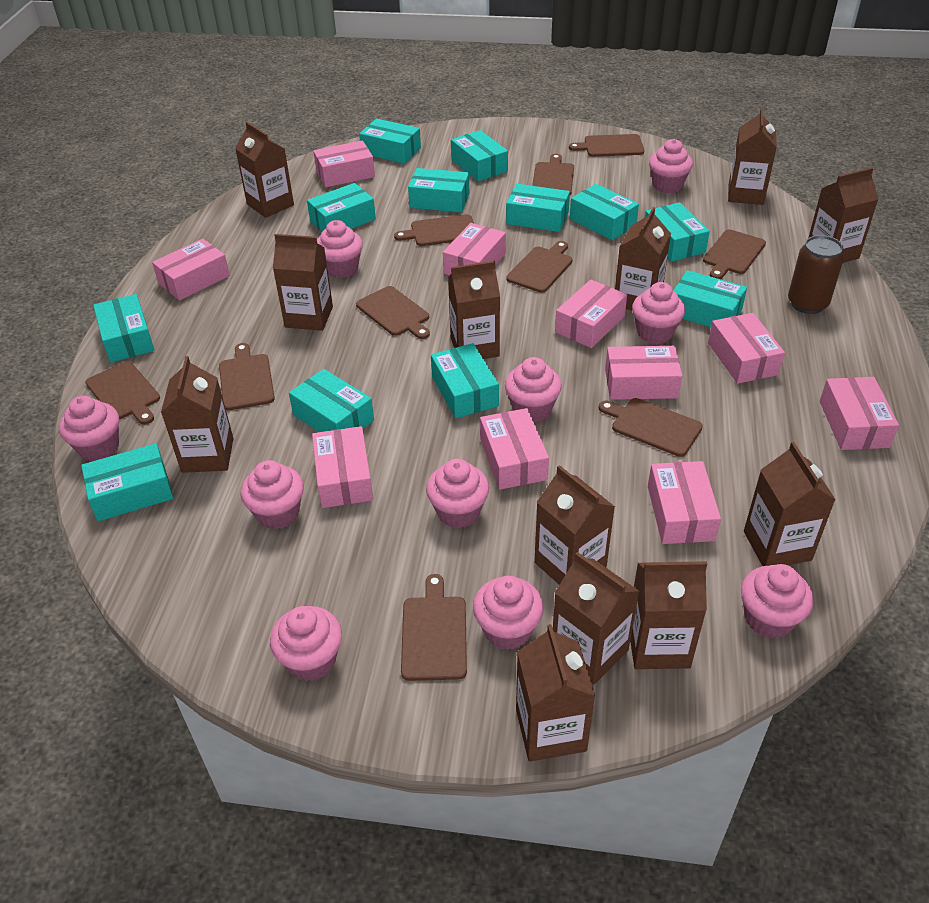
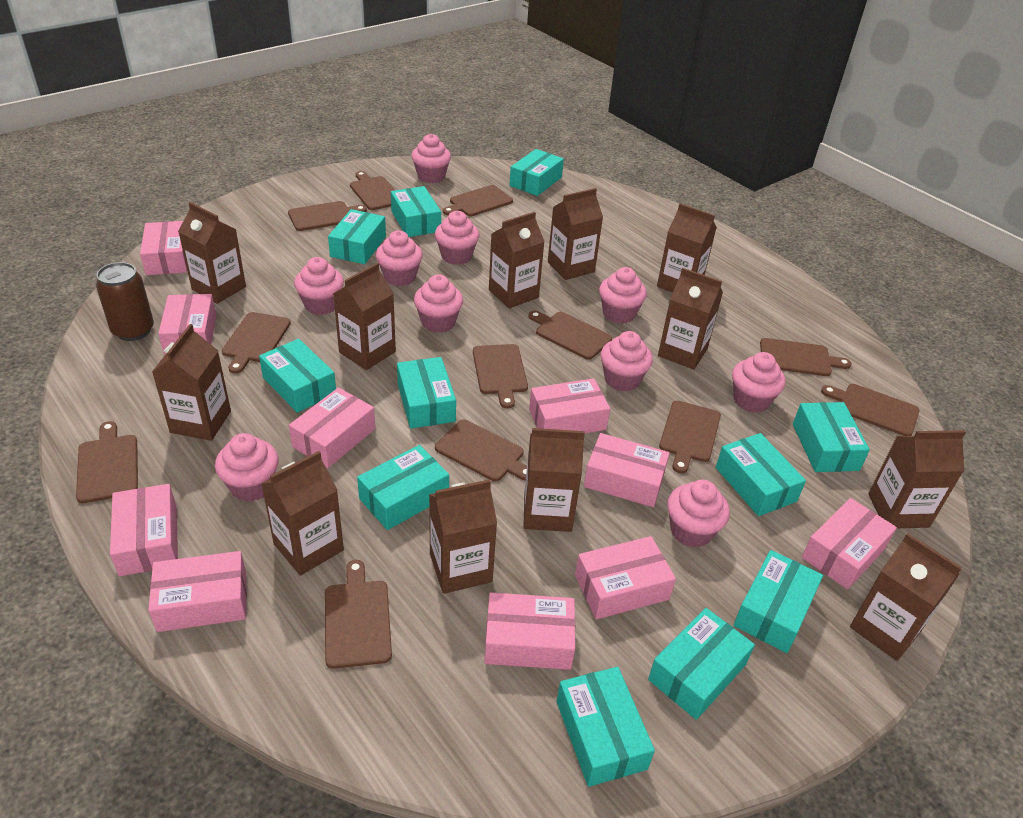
brown cutting board: [85,361,160,425] [219,343,275,410] [356,286,430,339] [394,214,474,246] [401,574,467,681] [506,241,573,293] [532,154,574,195] [569,134,644,157] [599,398,703,457] [703,229,766,279] = 10 -> [76,421,138,503] [222,312,291,374] [288,201,367,231] [325,560,392,669] [350,171,395,210] [435,419,527,481] [443,185,513,216] [473,344,528,409] [529,311,612,360] [659,401,721,473] [760,338,851,376] [821,384,920,436] = 12
turquoise box: [81,443,173,521] [93,294,154,362] [289,369,374,432] [307,183,376,232] [359,119,421,164] [408,168,469,213] [431,343,499,418] [451,130,508,181] [506,184,570,232] [570,184,639,240] [645,202,710,262] [673,270,747,327] = 12 -> [259,339,336,413] [328,209,386,264] [357,445,449,530] [391,186,441,237] [397,357,456,428] [509,149,564,196] [556,667,655,787] [648,608,755,720] [716,433,806,516] [733,550,823,653] [793,402,870,472] = 11

